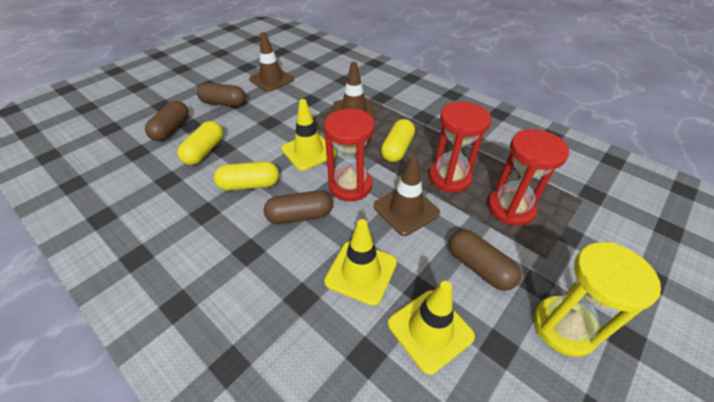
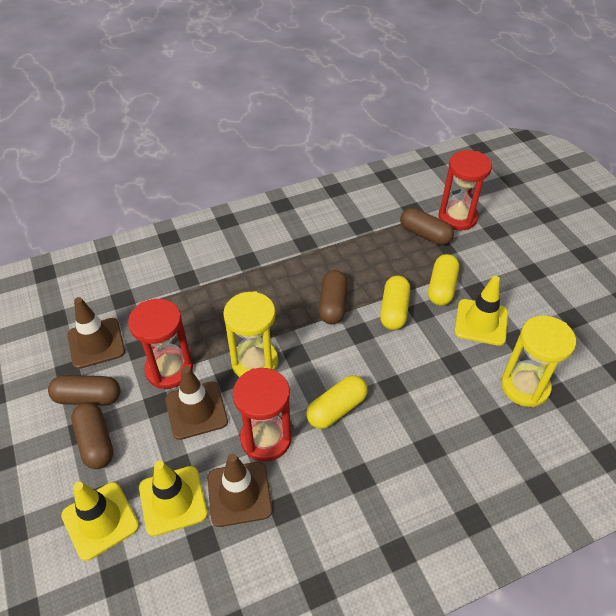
yellow hourglass: [534,242,661,357] = 1 -> [223,291,278,377] [501,316,576,407] = 2

